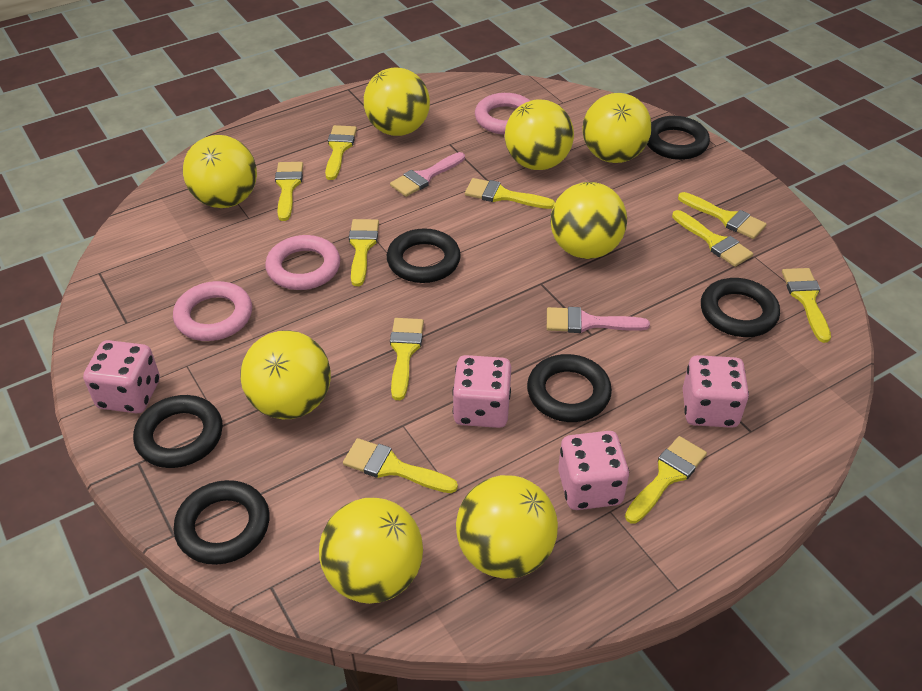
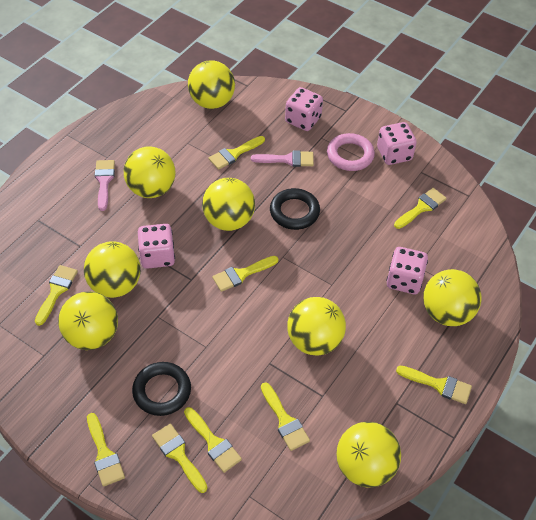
black ring: [133,395,223,468] [173,480,270,565] [387,228,461,283] [527,354,612,422] [647,116,710,160] [701,278,780,337] = 6 -> [132,362,191,416] [270,188,320,230] = 2
pink ring: [173,281,252,341] [265,235,340,290] [475,93,530,135] = 3 -> [327,133,375,171] = 1
yellow brush: [275,162,303,221] [325,125,357,180] [343,438,458,493] [349,219,379,286] [390,318,424,400] [465,178,555,209] [625,436,707,524] [672,210,753,267] [678,192,767,239] [782,268,831,343] = 10 -> [35,265,78,326] [87,413,125,487] [152,423,208,493] [184,407,242,473] [208,136,265,170] [212,256,278,292] [261,382,310,451] [394,188,447,229] [396,366,472,404] = 9

